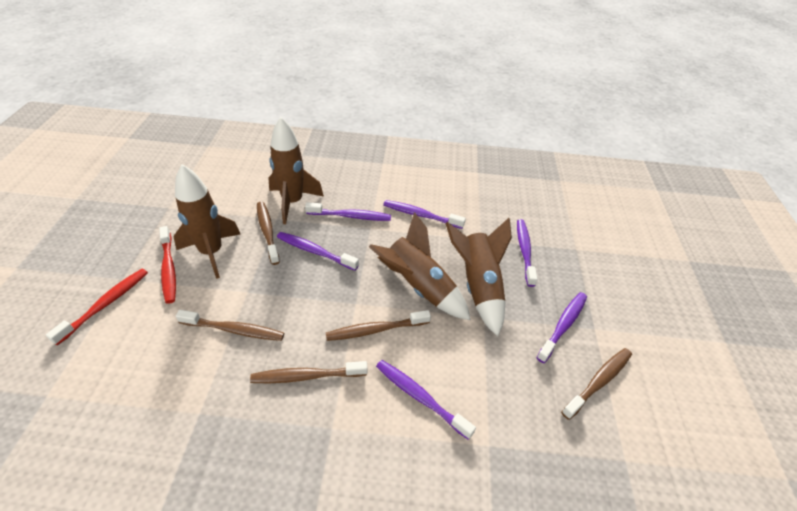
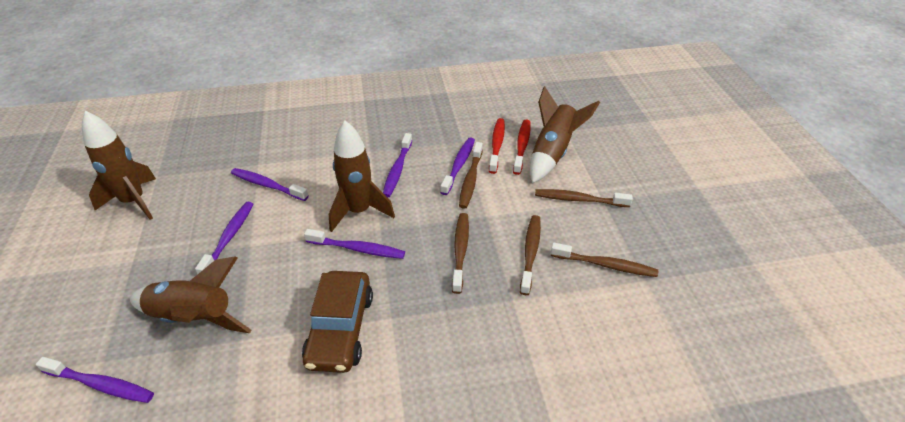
brown car: none = 0 -> [302,271,373,373] = 1

